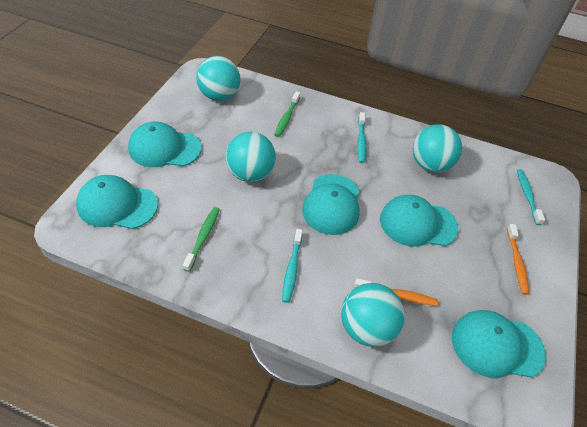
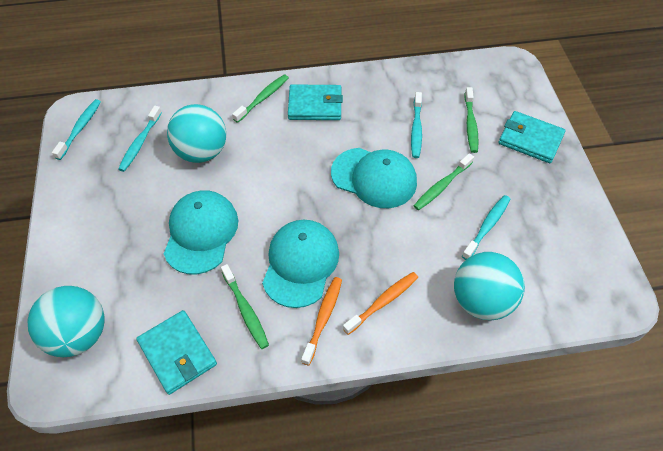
green toothbrush: [183,207,220,272] [274,91,300,137] = 2 -> [221,264,269,349] [232,74,289,123] [414,153,474,211] [464,87,479,153] = 4
turquoise ball: [196,56,241,101] [226,132,276,182] [341,283,405,347] [413,124,462,172] = 4 -> [27,286,105,357] [167,104,226,163] [454,252,525,320] = 3
turquoise cap: [76,175,158,229] [128,122,202,167] [302,174,360,235] [380,195,458,246] [452,310,546,378] = 5 -> [164,190,238,274] [262,220,339,308] [331,148,417,208] = 3
turquoise toothbrush: [282,229,303,303] [357,112,367,163] [517,169,545,225] = 3 -> [52,99,101,160] [118,106,162,172] [411,92,422,158] [462,195,510,260] = 4
turquoise wallet: none = 0 -> [136,310,217,395] [288,84,343,120] [499,111,566,163] = 3

